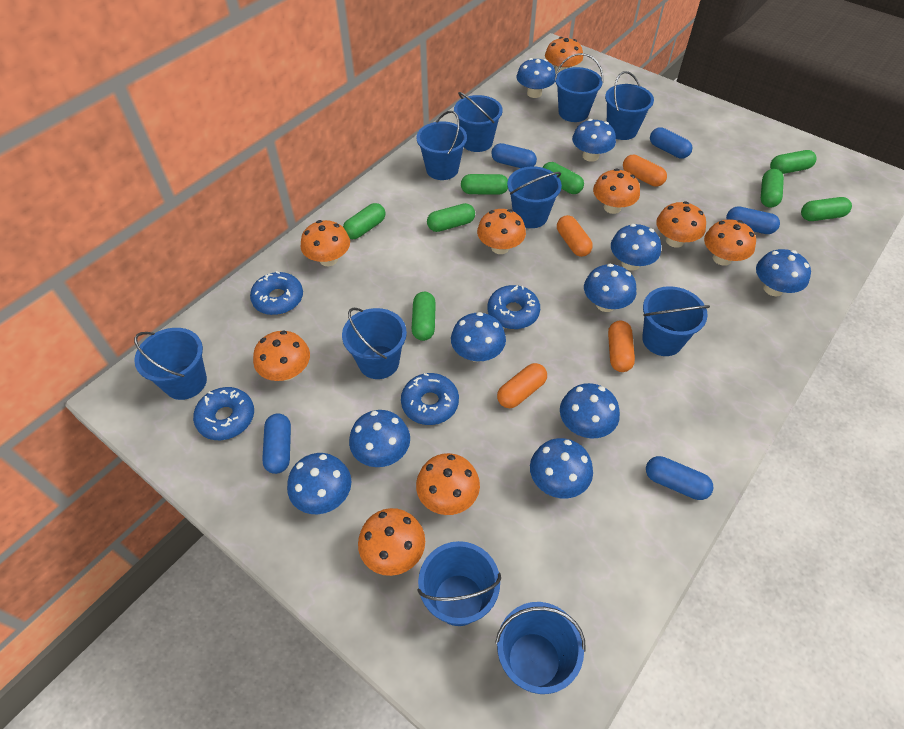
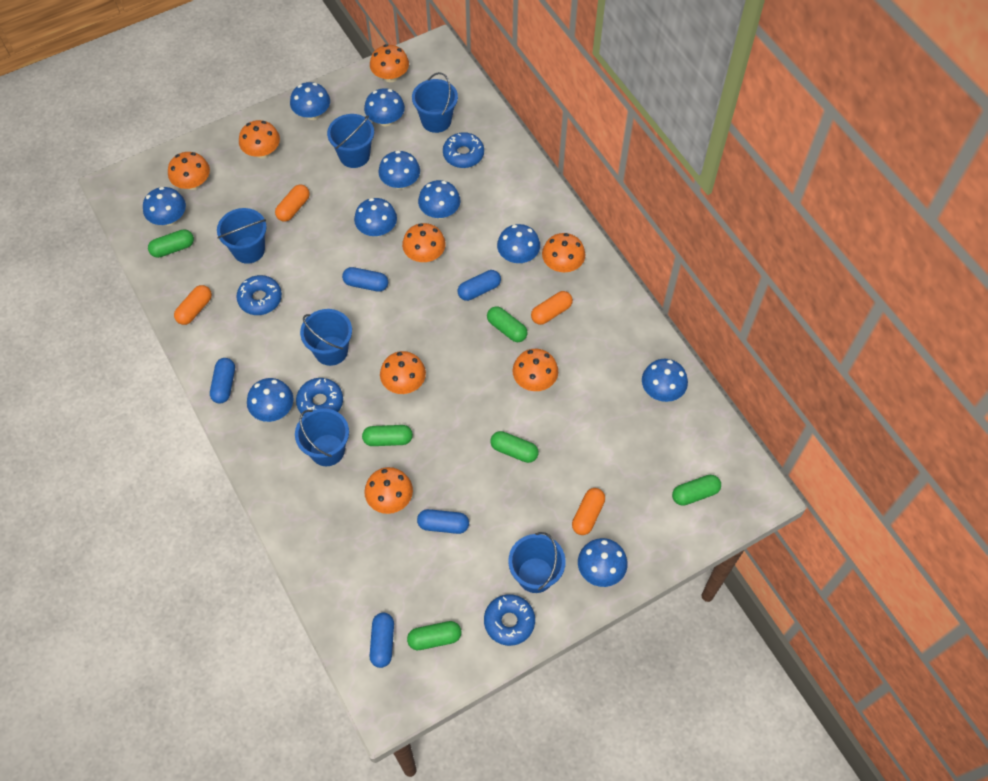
blue bucket: [134,328,207,400] [342,307,407,379] [416,111,467,180] [417,541,501,626] [454,92,503,152] [495,602,585,694] [507,166,562,228] [555,53,603,122] [605,71,654,140] [642,286,710,356] = 10 -> [217,208,267,264] [295,408,349,466] [300,309,352,366] [327,114,374,168] [412,72,458,133] [508,532,566,593] = 6
green capsule: [343,203,385,239] [412,292,436,341] [427,203,475,232] [461,174,508,195] [542,162,584,194] [761,169,784,208] [770,150,817,174] [801,197,852,221] = 8 -> [148,229,194,258] [362,425,413,446] [407,621,461,650] [487,306,528,342] [490,431,539,463] [672,475,721,506] = 6
orange mushroom: [253,330,310,381] [301,220,350,266] [358,508,425,576] [416,453,480,515] [477,209,526,254] [545,37,583,73] [593,169,640,214] [656,201,706,248] [704,219,756,266] = 9 -> [168,152,210,190] [239,120,280,158] [364,467,413,514] [370,44,409,82] [380,351,426,394] [402,223,446,262] [513,349,558,391] [542,233,585,272] = 8

